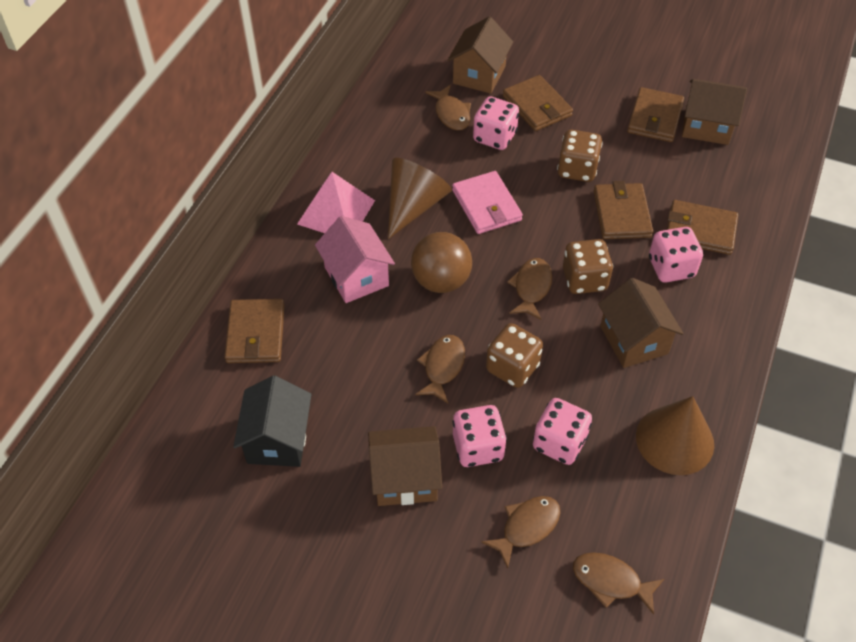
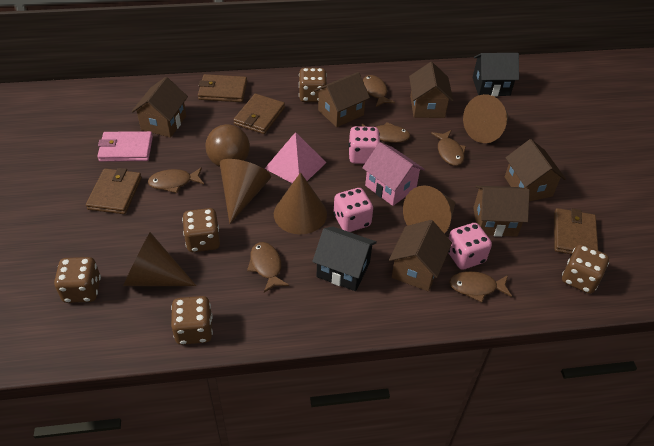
black house: [233,376,312,467] = 1 -> [312,226,377,291] [473,53,519,96] = 2
brown cone: [388,158,452,239] [636,396,714,475] = 2 -> [123,232,196,286] [220,159,271,224] [274,172,327,234] [403,185,456,234] [463,94,509,143] = 5
brown dice: [486,323,543,388] [557,130,603,182] [563,239,613,294] = 3 -> [54,257,101,303] [171,296,213,345] [182,208,220,252] [299,68,327,102] [562,244,609,294] = 5
brown fish: [415,335,465,403] [426,85,471,130] [482,496,560,569] [507,258,552,320] [573,552,664,614] = 5 -> [148,167,204,193] [247,242,289,293] [361,122,410,143] [363,75,395,107] [431,130,466,166] [449,271,512,302] = 6
brown house: [368,426,442,506] [448,16,513,94] [598,278,684,368] [682,79,747,145] = 4 -> [132,77,188,138] [315,72,370,127] [389,220,452,291] [409,62,453,118] [473,186,530,237] [505,139,566,201] = 6
brown wallet: [224,299,285,363] [503,75,573,131] [594,181,653,239] [627,87,684,142] [667,200,738,255] = 5 -> [86,168,142,214] [198,74,247,102] [233,94,285,134] [554,208,598,254] = 4
pink dice: [452,405,507,467] [473,97,519,150] [533,398,592,465] [649,227,703,282] = 4 -> [333,188,373,232] [348,126,380,164] [448,223,492,270] = 3

